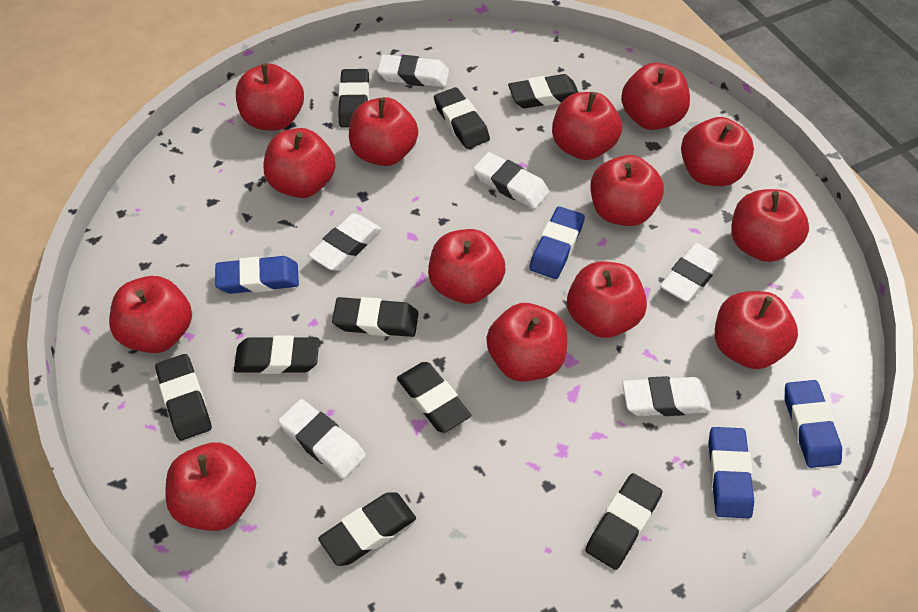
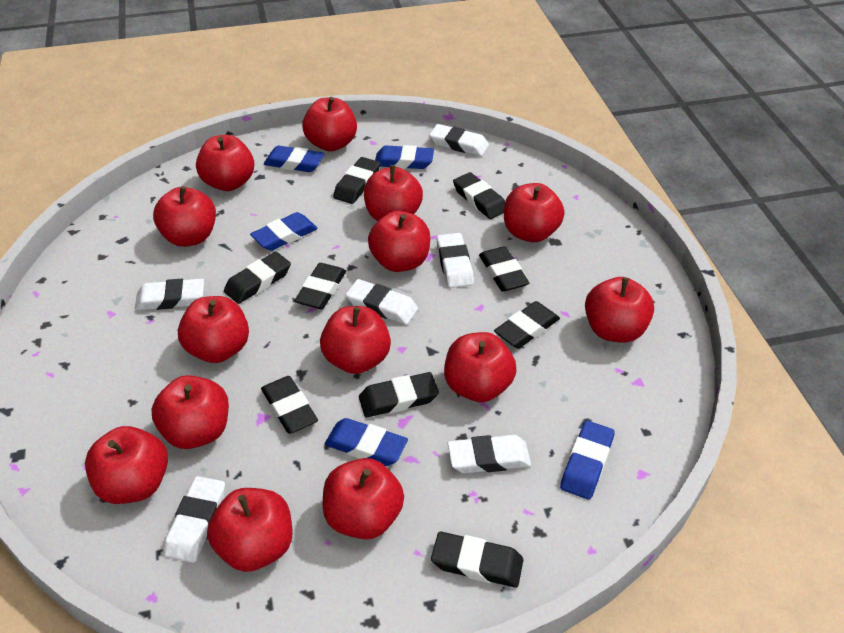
blue eraser: [215,256,299,294] [529,206,585,279] [708,427,754,518] [785,380,842,468] = 4 -> [250,212,318,251] [264,146,324,172] [325,418,408,466] [375,145,434,169] [560,421,615,499] = 5

